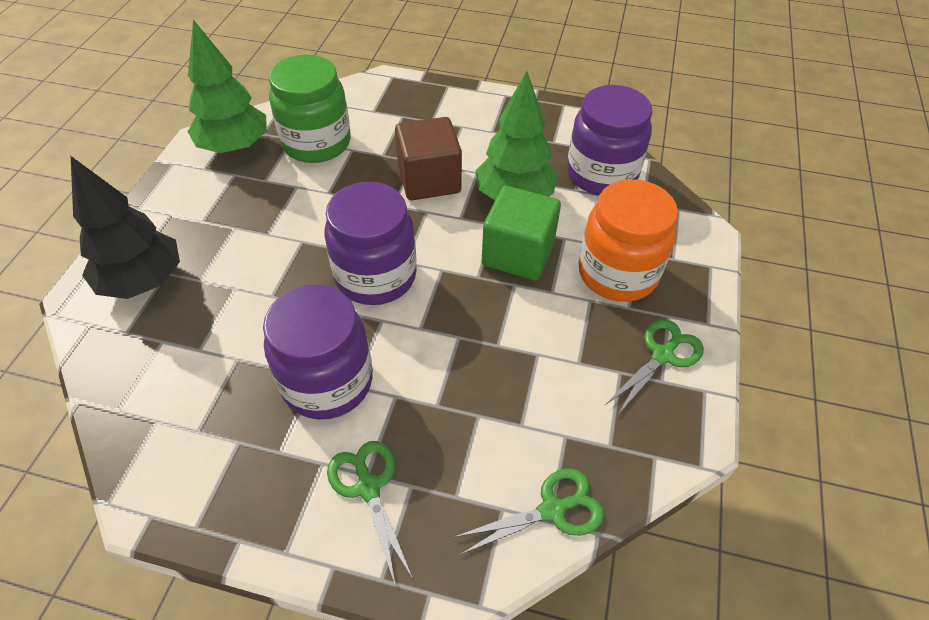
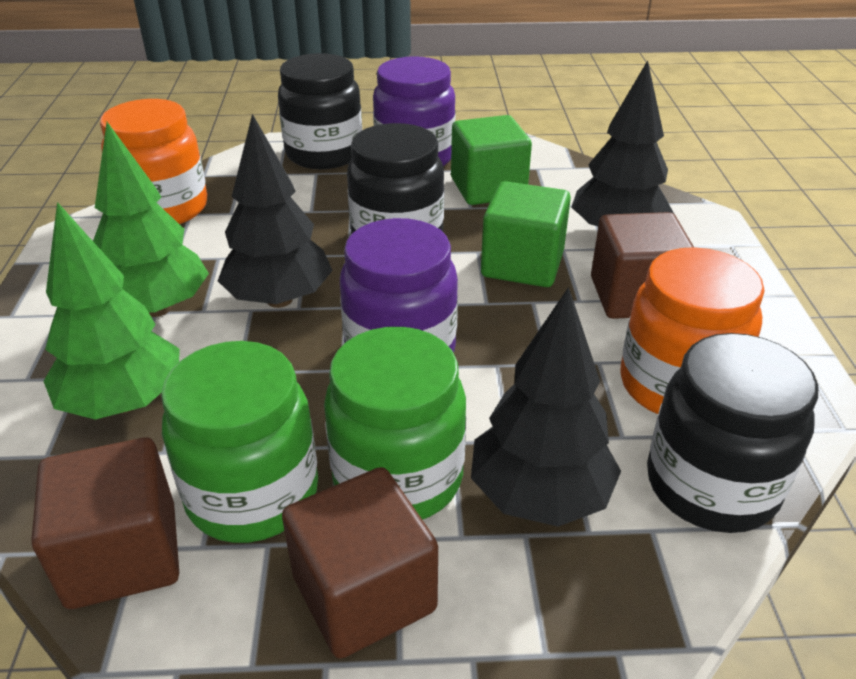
black jar: none = 0 -> [278,53,362,169] [347,123,444,234] [647,333,818,533] = 3
black tree: [71,156,180,299] = 1 -> [218,114,333,308] [471,287,621,527] [571,60,674,226] = 3
brown cube: [395,117,462,200] = 1 -> [31,438,179,609] [282,467,438,659] [591,212,694,319] = 3
green cube: [482,186,561,280] = 1 -> [451,115,532,205] [481,181,571,287] = 2
green jar: [269,55,351,163] = 1 -> [161,341,318,543] [324,327,466,520] = 2
green scissors: [327,441,413,586] [453,468,604,555] [605,319,704,416] = 3 -> none = 0
orange jar: [578,179,678,302] = 1 -> [100,99,207,224] [621,247,765,414] = 2
purple jar: [263,285,373,420] [325,182,417,305] [567,85,653,195] = 3 -> [340,218,458,353] [373,56,456,166] = 2

